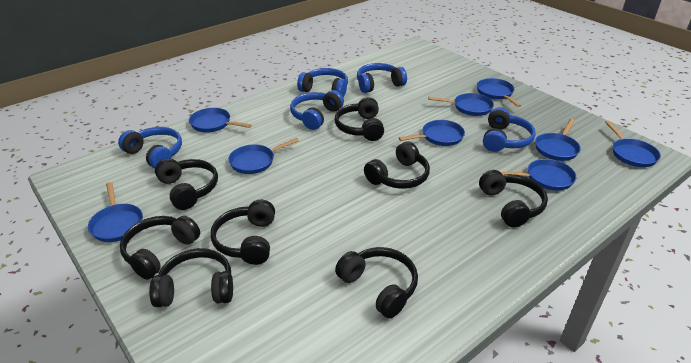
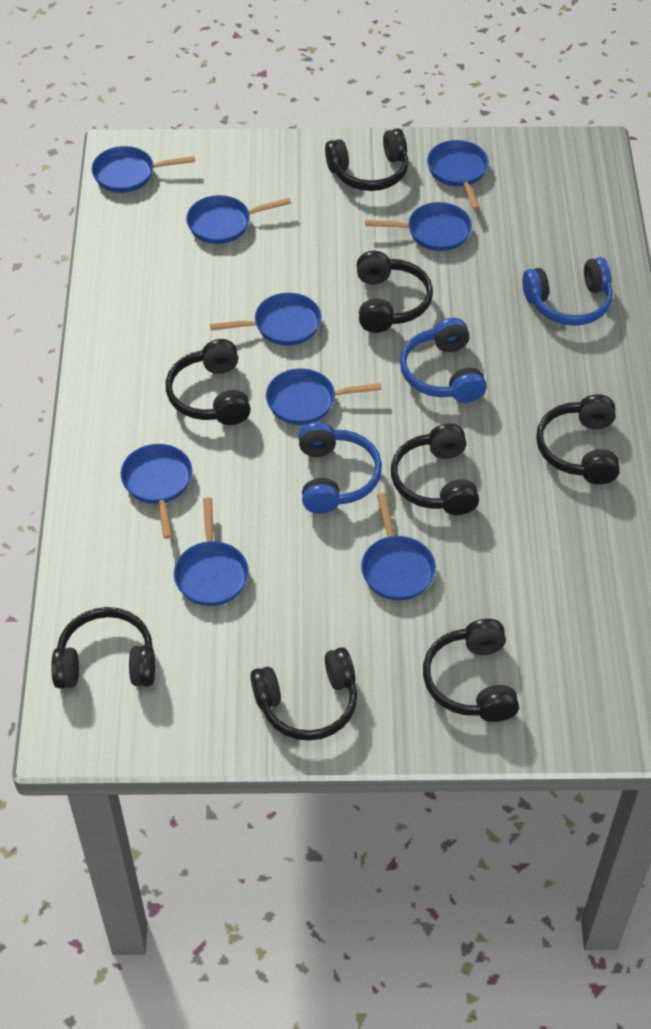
blue headphones: [118,127,182,168] [290,90,344,130] [297,68,348,97] [357,63,407,93] [483,107,536,152] = 5 -> [298,422,382,514] [400,318,487,403] [522,257,613,326] = 3

